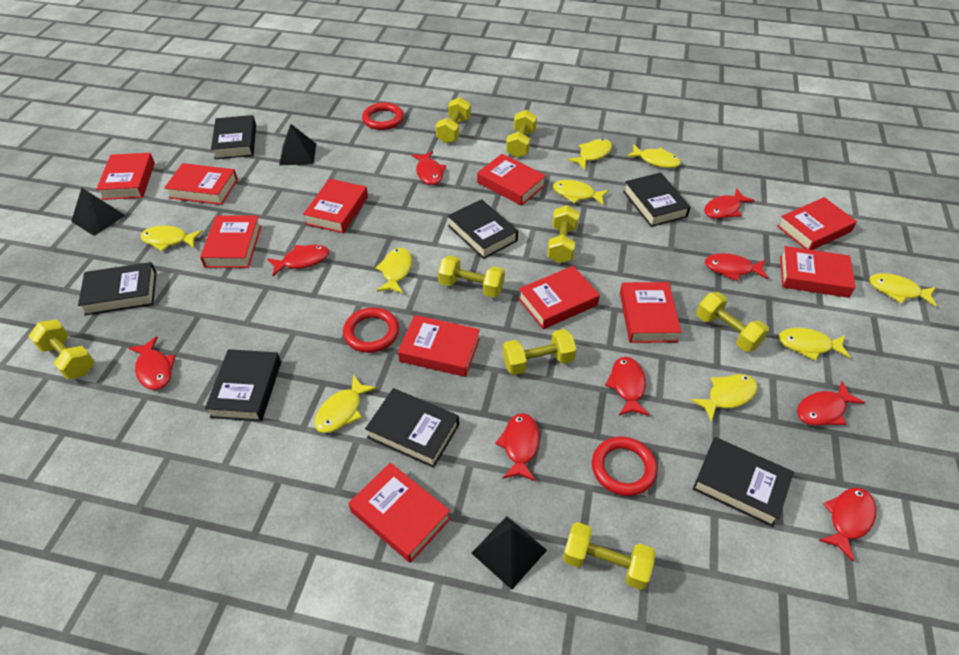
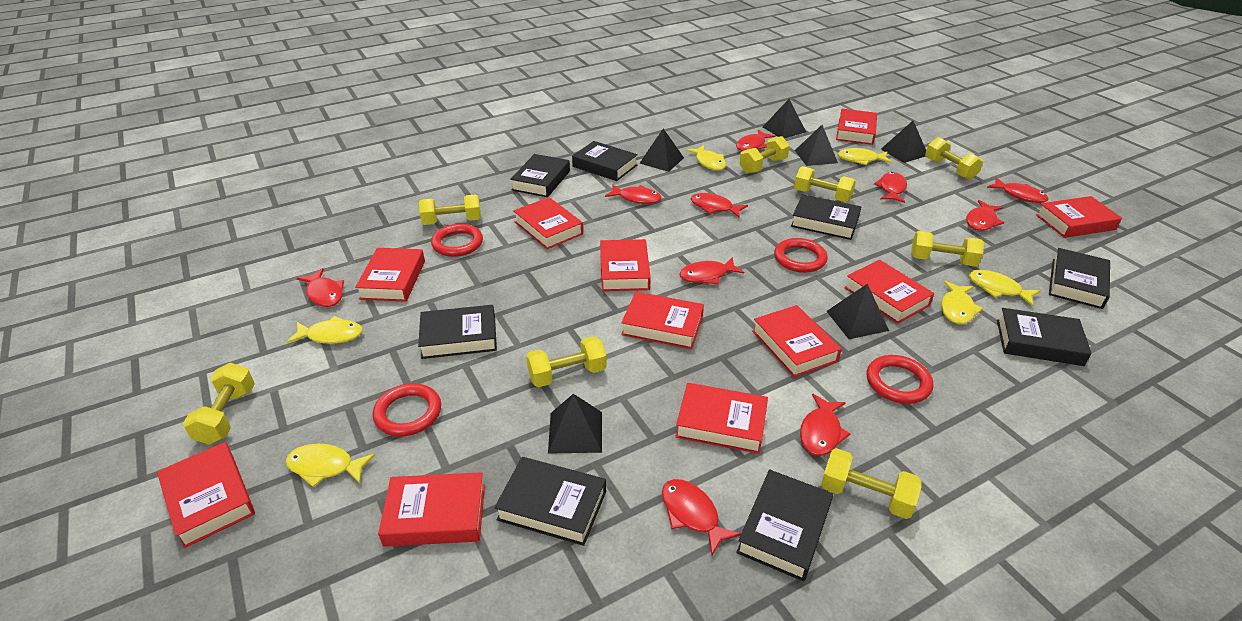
black book: [78,262,157,315] [205,349,281,422] [211,115,256,159] [365,388,459,468] [448,199,518,259] [623,173,690,227] [693,437,794,527] = 7 -> [418,305,497,359] [494,457,606,546] [510,154,570,197] [572,141,638,181] [736,469,833,582] [791,194,861,240] [997,308,1092,366] [1049,248,1110,309] = 8
black pyramid: [71,188,126,236] [279,124,316,165] [472,516,547,590] = 3 -> [548,394,602,454] [639,129,684,172] [763,99,806,139] [795,125,838,166] [827,284,889,339] [881,121,926,163] = 6
red fish: [128,336,176,390] [267,245,329,276] [411,151,446,185] [495,413,540,482] [605,357,650,416] [704,188,755,219] [705,253,768,281] [797,381,865,426] [818,488,876,562] = 9 -> [297,268,344,307] [605,185,662,204] [662,479,741,555] [679,257,744,284] [691,193,748,217] [736,129,776,151] [800,393,851,456] [874,172,907,203] [966,200,1004,231] [987,177,1048,203] = 10
red ring: [343,307,399,353] [362,103,404,130] [592,437,657,496] = 3 -> [373,383,441,437] [431,224,483,257] [774,238,828,273] [867,355,933,404] = 4
yellow fish: [141,226,203,251] [314,375,377,433] [375,247,412,294] [553,180,609,206] [568,139,612,169] [626,144,681,168] [690,374,758,422] [779,327,850,361] [869,273,937,307] = 9 -> [286,444,375,487] [287,316,362,344] [686,145,726,170] [838,148,892,165] [941,281,983,324] [969,270,1040,306] = 6

